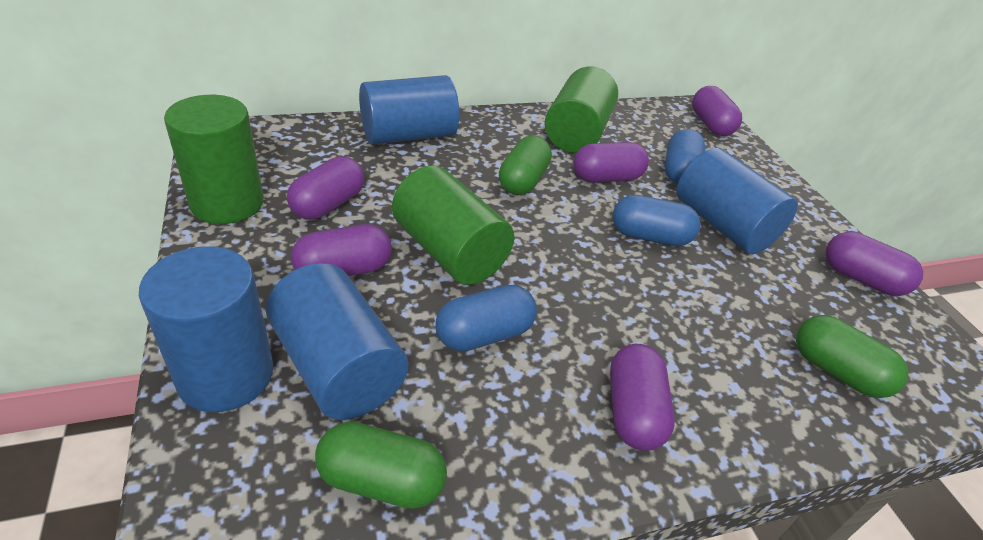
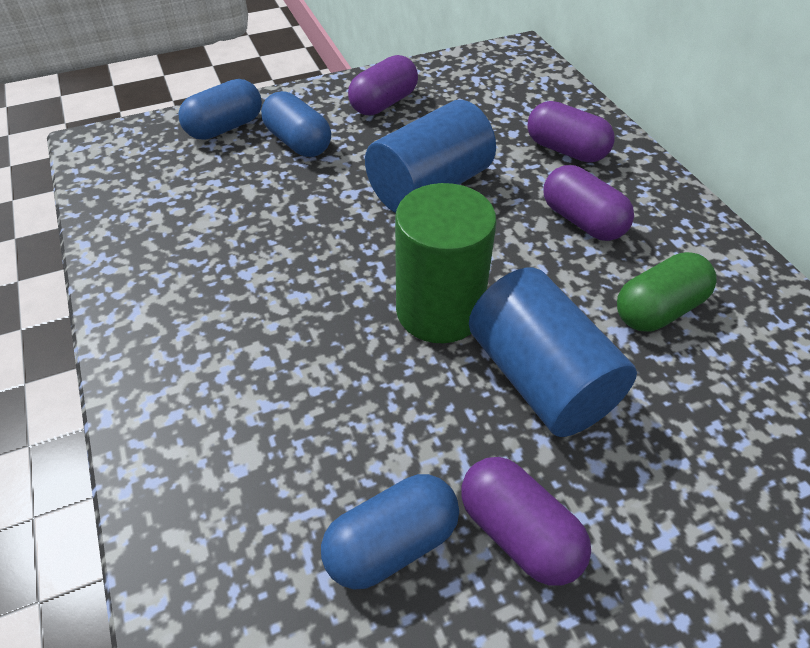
blue cylinder: [139,246,274,412] [266,263,408,420] [359,75,459,145] [676,148,798,254] = 4 -> [365,100,496,213] [469,267,637,437] = 2
green capsule: [315,422,447,509] [499,135,552,195] [796,315,908,398] = 3 -> [617,252,717,331] = 1
green cylinder: [164,95,264,224] [392,165,514,285] [545,66,618,153] = 3 -> [395,183,497,343] = 1
purple capsule: [287,156,365,220] [291,224,392,276] [573,142,649,183] [610,344,675,451] [692,86,742,136] [826,232,923,296] = 6 -> [348,55,418,115] [461,457,591,586] [527,101,614,163] [543,165,634,241] = 4

